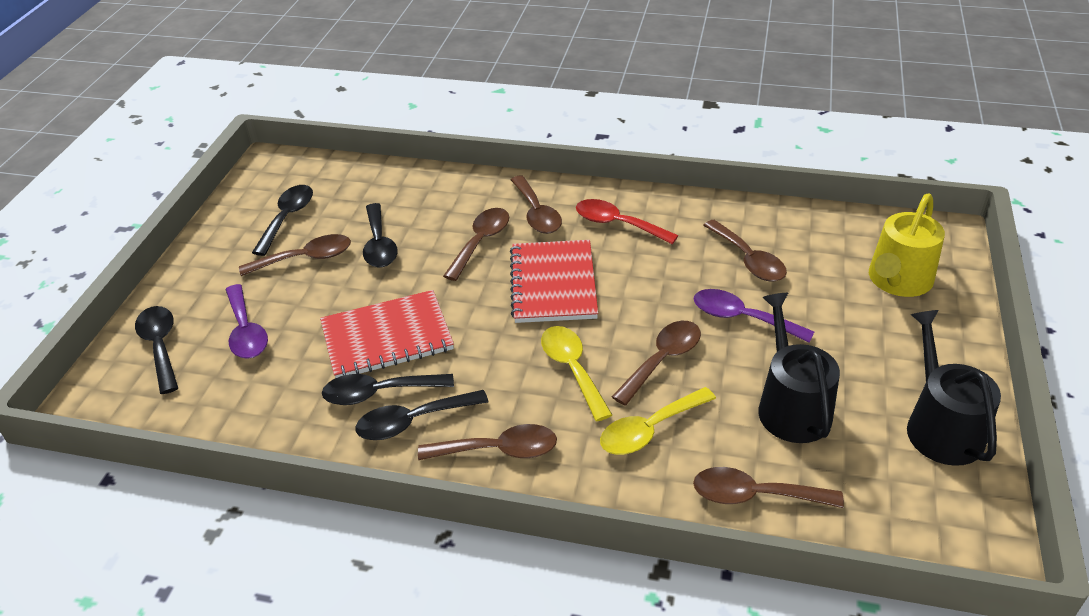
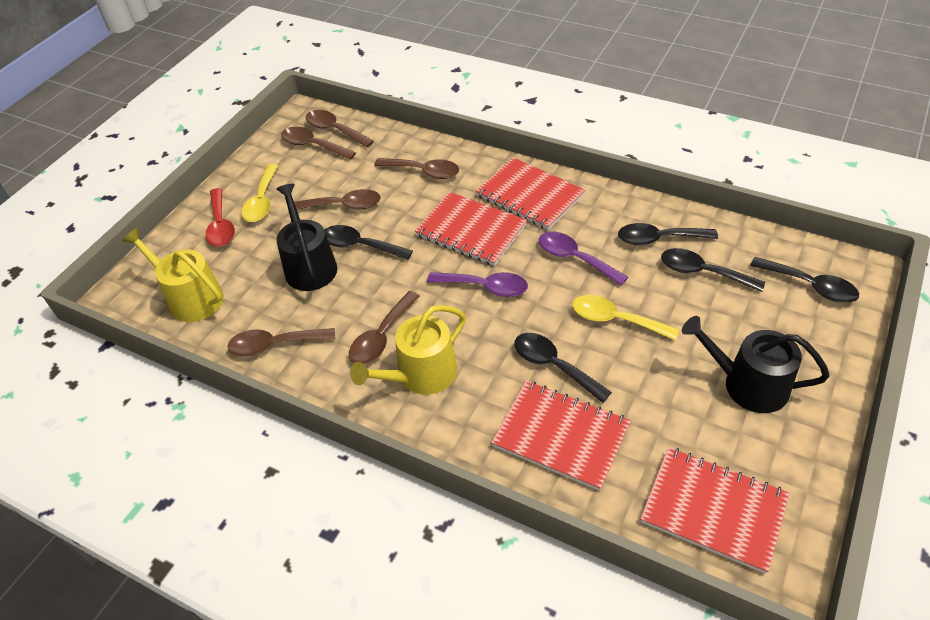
brown spoon: [239,234,351,276] [418,424,557,460] [443,208,509,281] [511,176,562,234] [612,321,701,406] [693,467,844,508] [703,220,787,282] = 7 -> [227,328,335,356] [281,127,356,160] [294,189,381,210] [305,110,374,147] [349,291,420,364] [374,158,459,179] = 6
red notebook: [320,290,454,378] [510,240,598,323] = 2 -> [415,192,527,266] [476,157,585,230] [491,381,631,491] [640,447,790,574] = 4
yellow watering can: [869,194,945,297] = 1 -> [122,228,224,322] [350,305,466,395] = 2

